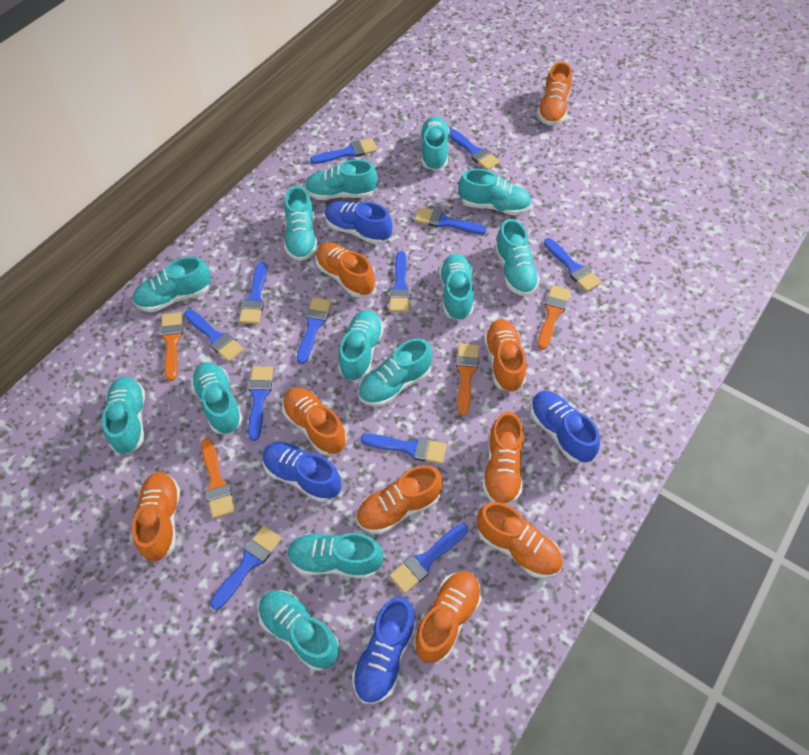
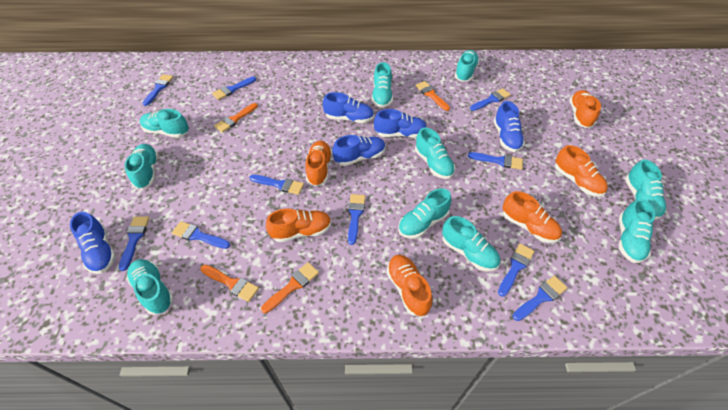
blue brush: [184,309,244,362] [210,526,282,610] [239,262,267,324] [248,366,273,441] [297,297,332,364] [310,138,377,164] [360,433,447,464] [389,251,410,312] [389,524,468,594] [415,207,487,234] [449,128,500,170] [544,238,601,292] = 12 -> [119,216,150,271] [143,74,173,106] [172,221,230,249] [212,77,256,100] [249,174,304,195] [348,194,366,245] [468,152,523,170] [470,88,511,111] [498,243,535,297] [513,276,567,321] = 10
blue shoe: [263,442,341,502] [325,201,392,245] [352,597,416,704] [530,391,600,463] = 4 -> [70,212,116,274] [323,92,374,123] [332,135,385,166] [374,109,427,138] [494,101,525,152] = 5
orange shoe: [132,472,180,562] [282,388,346,456] [315,242,375,297] [356,465,443,534] [414,571,482,663] [477,502,563,579] [482,412,524,505] [484,319,526,392] [537,62,572,125] = 9 -> [266,209,332,243] [306,141,332,186] [386,255,432,316] [503,191,562,243] [555,145,608,197] [569,90,601,128] = 6
turquoise shoe: [102,377,145,454] [133,256,211,312] [191,362,243,434] [258,590,339,671] [284,186,318,261] [287,533,384,579] [305,159,378,200] [338,310,384,381] [358,338,432,407] [420,116,450,171] [439,254,474,321] [459,169,532,215] [495,219,540,296] = 13 -> [125,144,158,189] [126,259,174,315] [140,109,189,138] [372,62,393,108] [398,188,451,239] [415,128,455,179] [442,216,500,272] [455,50,479,82] [619,199,655,263] [625,159,667,220] = 10

